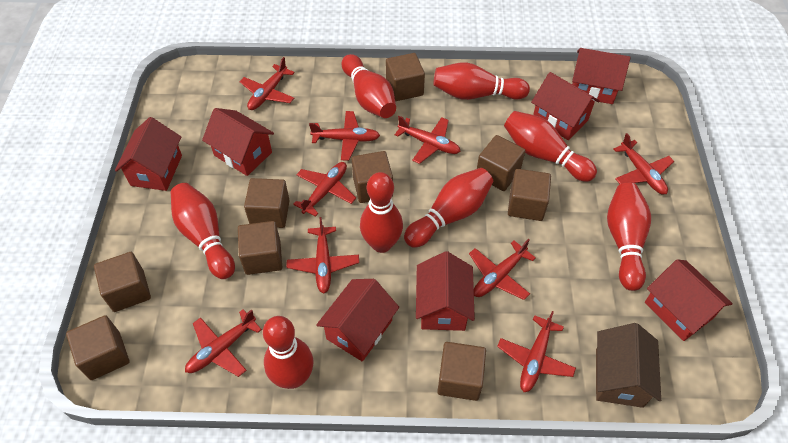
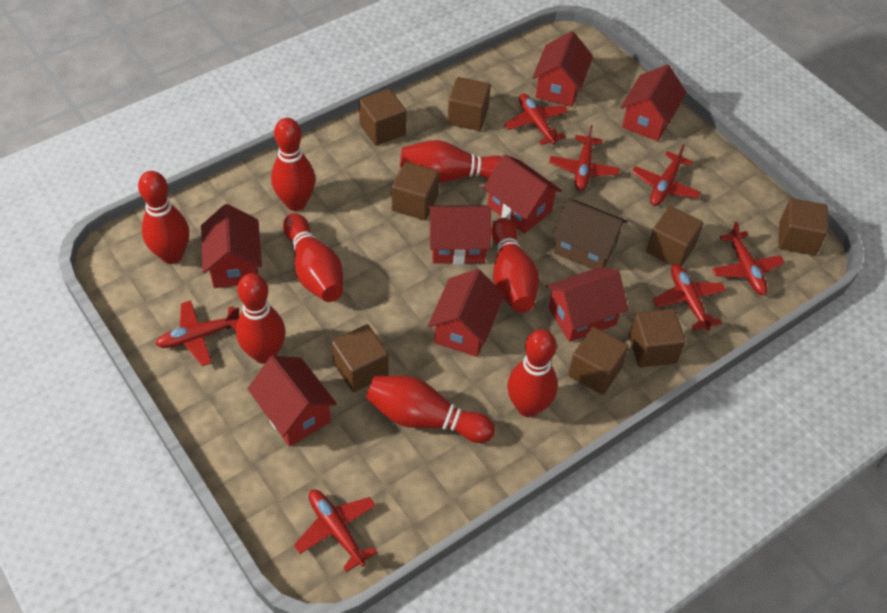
brown cube: [66,315,129,380] [94,252,151,312] [238,221,282,275] [244,178,290,228] [352,151,393,203] [386,53,425,101] [437,342,486,401] [477,135,525,191] [508,169,551,221] = 9 -> [332,324,389,392] [359,89,406,146] [392,161,439,220] [447,77,491,131] [568,327,629,395] [629,309,686,367] [646,206,704,267] [778,198,828,255] = 8
red house: [115,117,182,191] [202,108,274,176] [316,279,399,362] [416,251,475,331] [531,72,600,140] [572,48,631,104] [645,259,733,341] = 7 -> [201,204,262,288] [247,356,337,447] [428,269,504,357] [429,205,491,264] [483,155,562,234] [532,31,593,107] [546,267,628,342] [620,65,686,141] = 8
red plane: [185,309,262,377] [239,57,295,110] [287,217,359,293] [293,162,356,217] [309,111,380,161] [395,116,461,164] [469,239,536,300] [497,311,576,392] [613,133,674,194] = 9 -> [155,301,239,366] [294,490,377,572] [504,94,568,145] [549,125,620,191] [632,144,701,206] [653,264,726,331] [712,221,785,295] = 7

